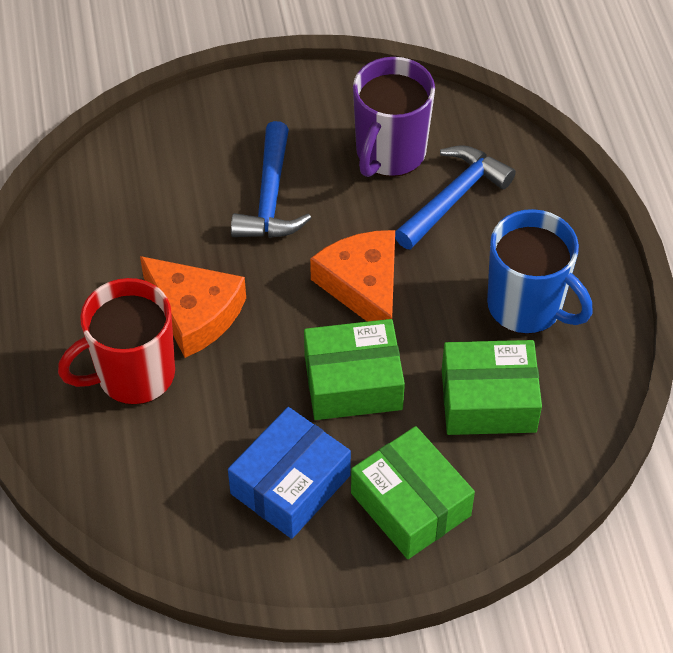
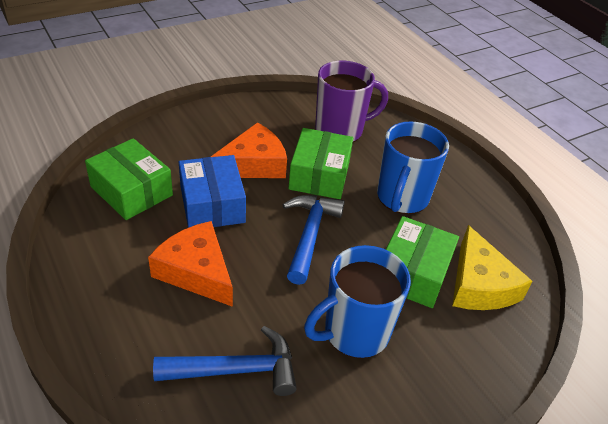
blue mug: [487,209,593,334] = 1 -> [304,245,411,358] [377,121,449,214] = 2
red mug: [58,278,175,405] = 1 -> none = 0
yellow cheese: none = 0 -> [452,225,533,310] = 1

